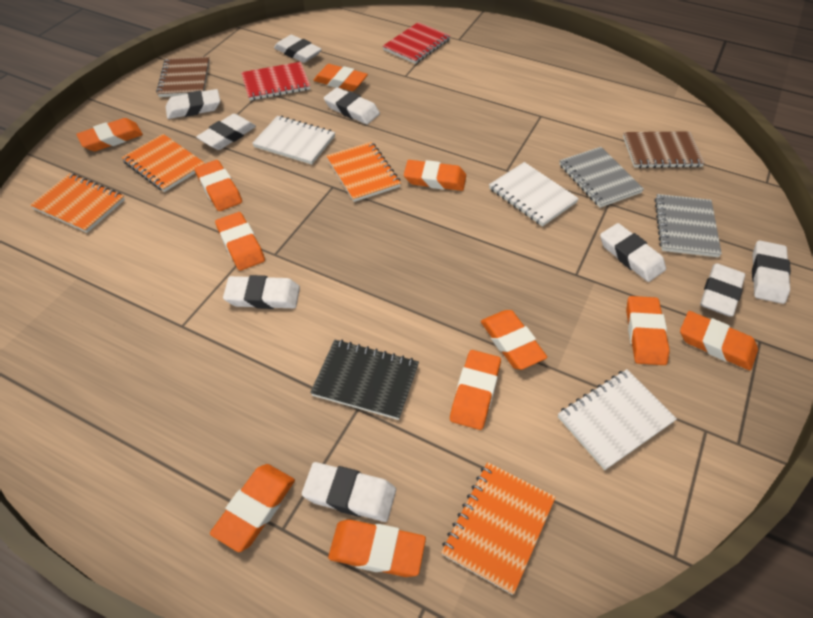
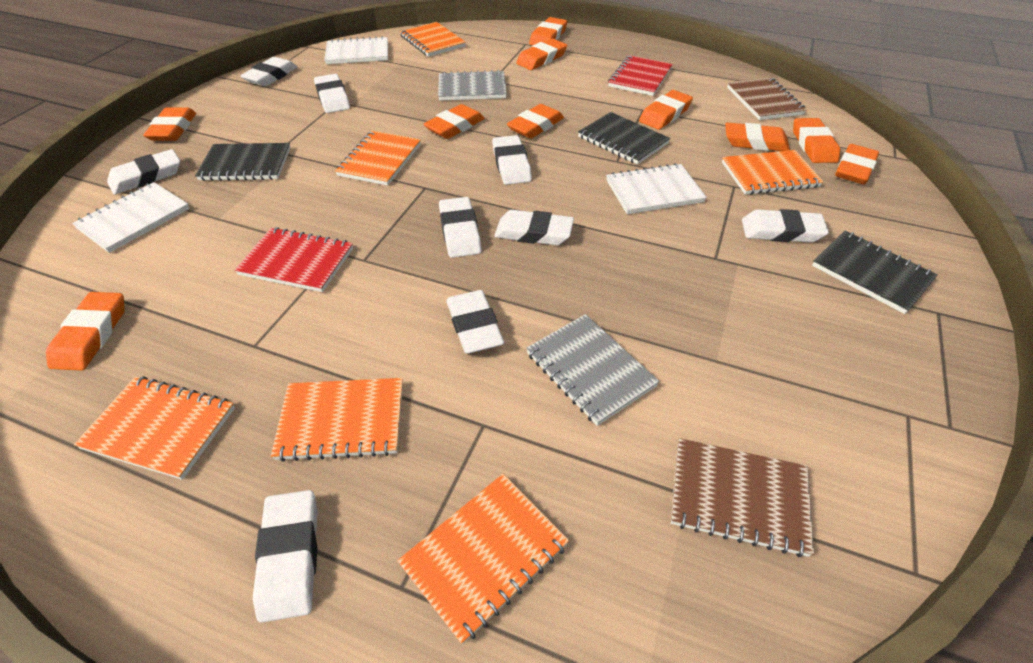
black notebook: [310,340,419,420] = 1 -> [195,143,290,181] [578,112,670,165] [812,231,938,314] = 3
orange eraser: [76,118,143,151] [195,160,242,211] [210,464,295,552] [215,212,265,271] [313,64,368,91] [328,519,426,577] [404,160,466,191] [450,350,501,430] [481,310,547,370] [626,296,670,365] [680,311,758,371] = 11 -> [46,292,125,371] [143,107,196,141] [423,104,485,139] [507,104,564,139] [516,39,567,70] [529,17,567,45] [639,90,693,130] [725,122,790,151] [793,118,840,163] [835,144,879,184] = 10
orange notebook: [30,173,125,233] [122,134,205,192] [326,142,401,202] [441,462,556,595] = 4 -> [74,376,235,480] [271,378,403,462] [335,131,421,186] [397,474,569,644] [400,22,466,57] [722,150,823,195] = 6

